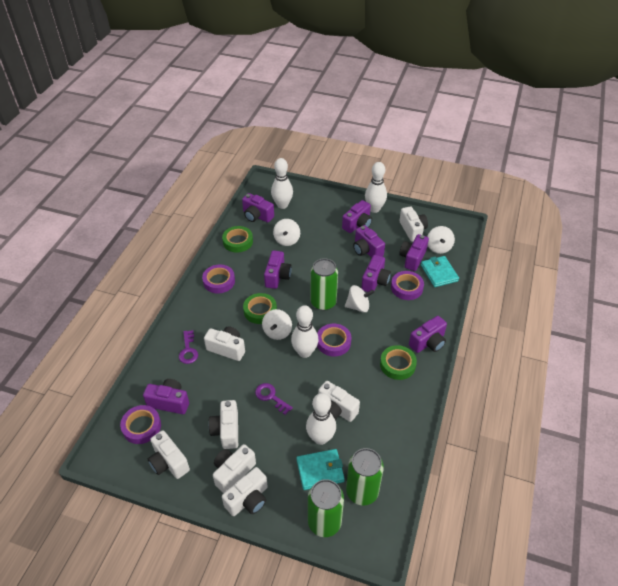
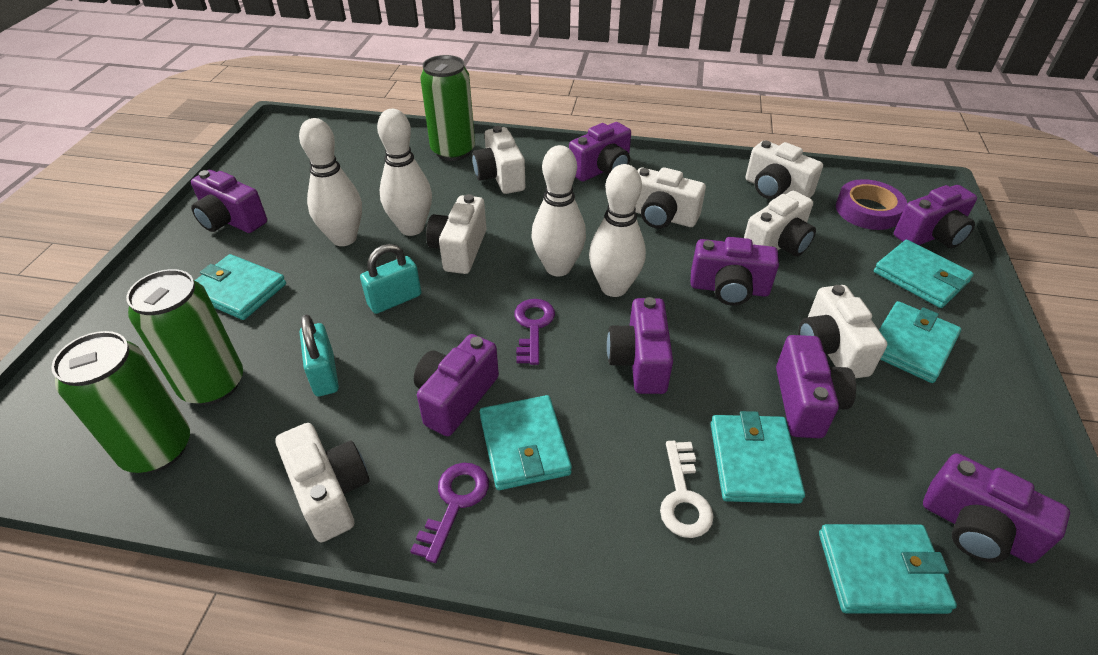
green tape: [222,226,253,253] [243,293,277,324] [380,345,417,380] = 3 -> none = 0
purple tape: [120,405,161,444] [202,264,235,293] [317,324,351,357] [391,271,424,300] = 4 -> [836,179,907,230] = 1
turquoise padlock: none = 0 -> [300,314,339,396] [360,244,421,314] = 2
turquoise wallet: [297,449,345,490] [421,256,459,287] = 2 -> [195,254,286,320] [480,395,572,490] [711,411,805,504] [819,524,957,614] [874,240,974,308] [879,301,961,383] = 6
white key: none = 0 -> [660,441,714,538] = 1
white spinning top: [262,309,292,340] [273,219,300,246] [345,285,375,313] [427,226,455,254] = 4 -> none = 0

